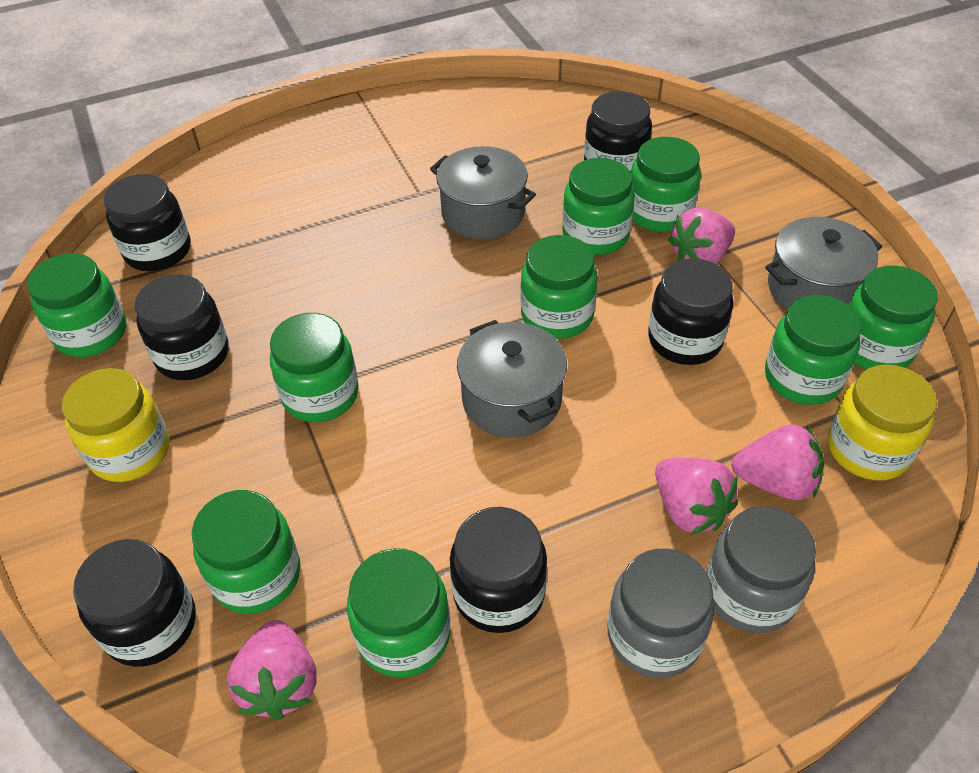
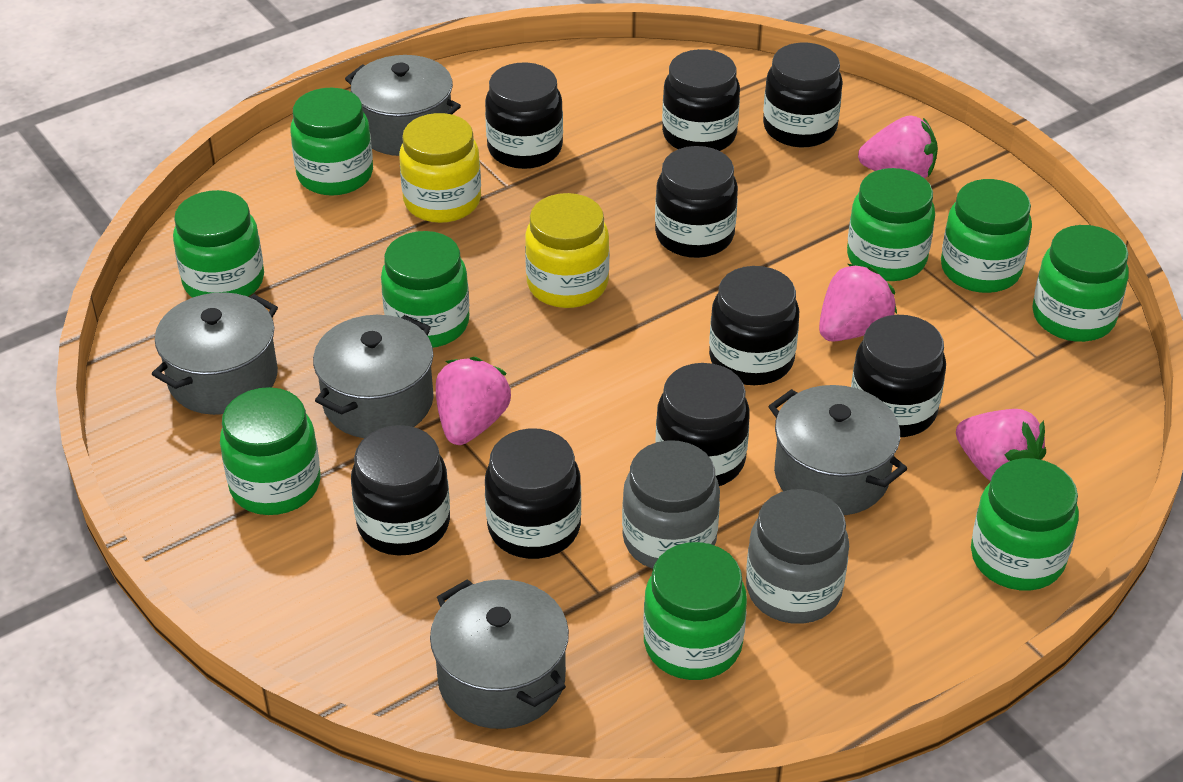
black jar: [73,539,196,667] [104,174,191,271] [135,274,229,380] [450,507,547,633] [584,91,652,172] [648,258,733,365] = 6 -> [351,425,450,556] [485,62,563,169] [485,428,581,559] [655,146,738,258] [655,363,750,486] [662,49,740,151] [709,266,799,385] [763,43,843,147] [851,315,946,437] = 9
grey pot: [430,146,536,239] [457,320,567,438] [765,217,882,310] = 3 -> [152,292,278,415] [313,315,434,438] [345,55,461,156] [430,579,569,729] [768,385,907,515] = 5

